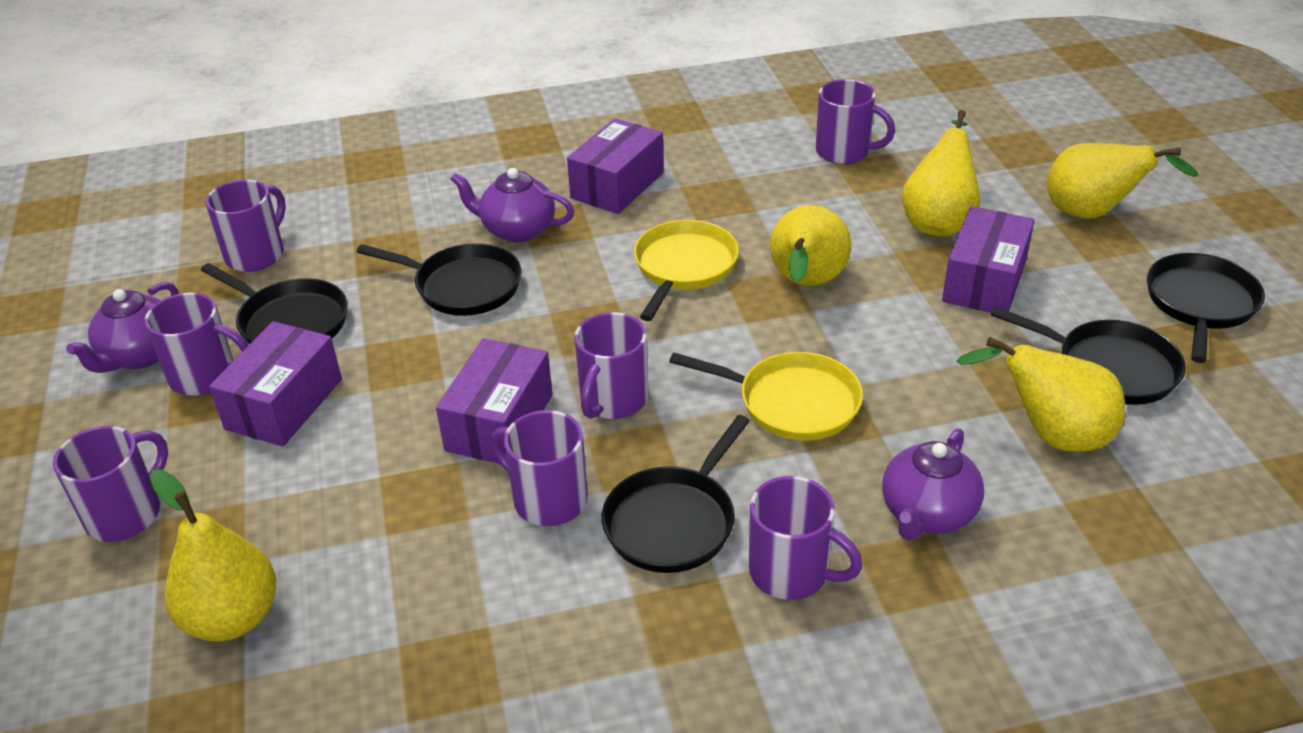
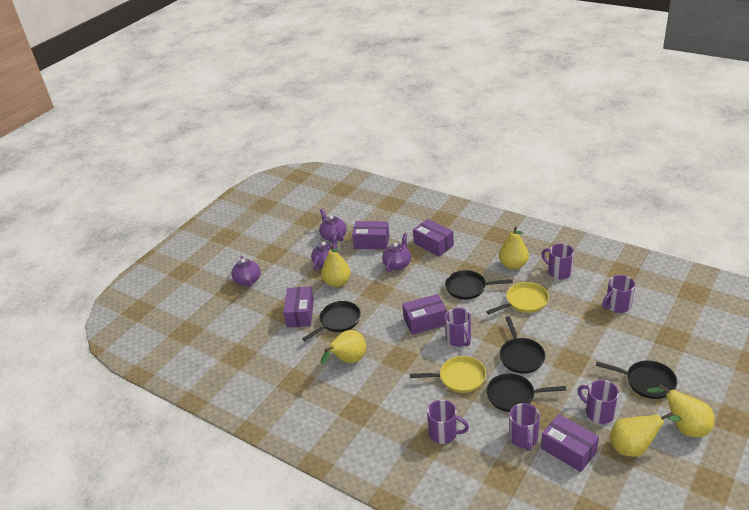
purple box: [209,321,342,447] [436,338,553,464] [567,118,664,214] [942,206,1035,313] = 4 -> [283,286,314,327] [352,221,390,249] [402,294,447,335] [413,219,454,257] [541,414,599,472] = 5
purple mug: [53,426,168,542] [144,293,249,396] [205,180,286,272] [490,410,588,526] [574,312,648,419] [749,476,863,600] [816,79,895,164] = 7 -> [427,400,469,444] [445,308,471,347] [509,403,540,451] [542,243,574,279] [578,380,619,424] [602,275,635,313] = 6
purple teapot: [66,282,179,373] [451,168,574,243] [882,428,984,541] = 3 -> [231,256,261,287] [311,232,340,271] [319,209,347,242] [382,233,411,272] = 4

